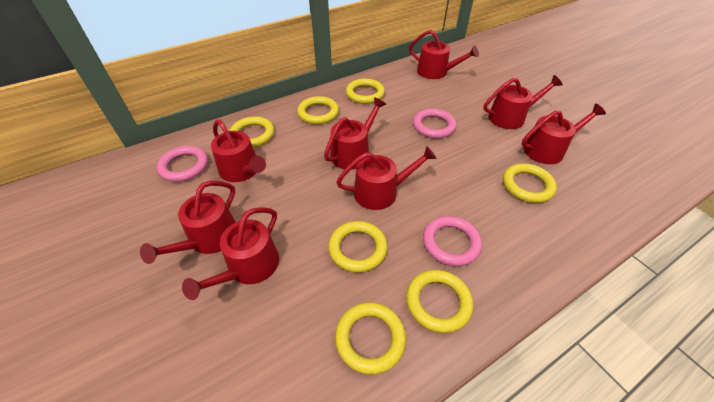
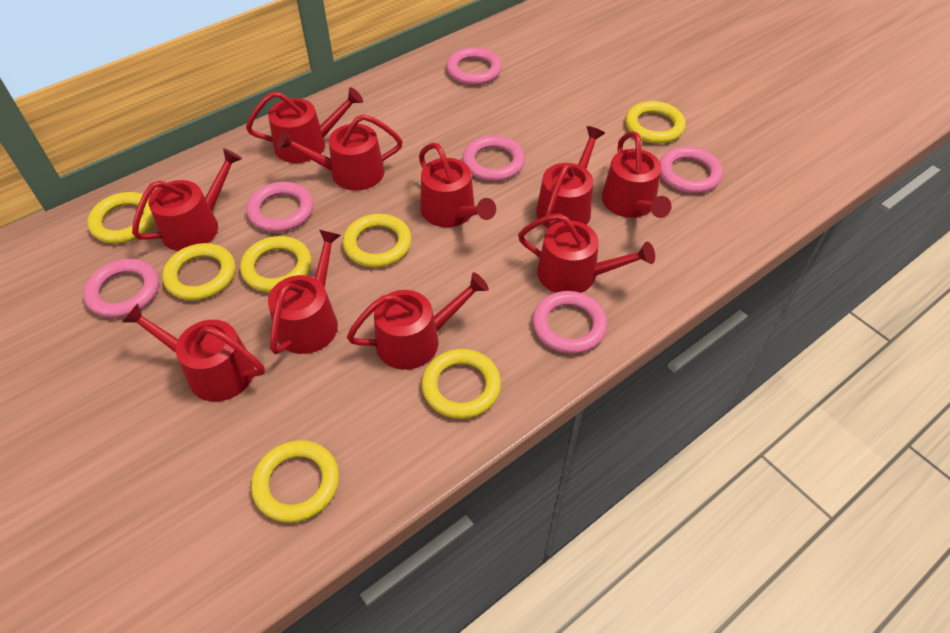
pink ring: [157,146,208,182] [413,109,457,139] [423,216,482,266] = 3 -> [83,259,159,318] [247,182,313,232] [446,47,502,85] [463,135,525,181] [532,291,607,354] [660,146,723,193] = 6
red watering can: [140,181,236,264] [182,207,279,300] [211,120,266,182] [324,97,386,170] [336,146,437,210] [409,30,479,79] [483,75,562,129] [522,104,606,164] = 8 -> [122,303,265,402] [132,148,242,251] [246,87,363,163] [268,230,341,354] [277,114,403,191] [347,272,489,370] [419,143,496,227] [518,213,655,293] [536,126,605,229] [602,131,672,218] = 10

